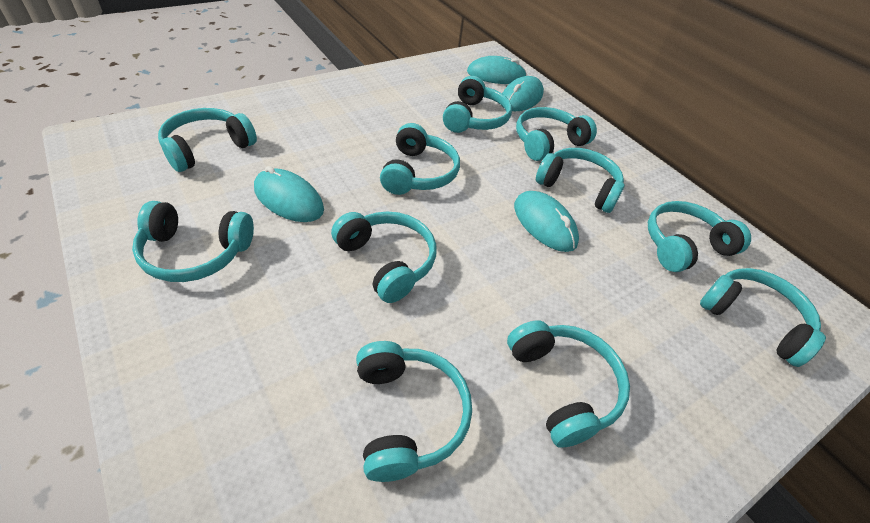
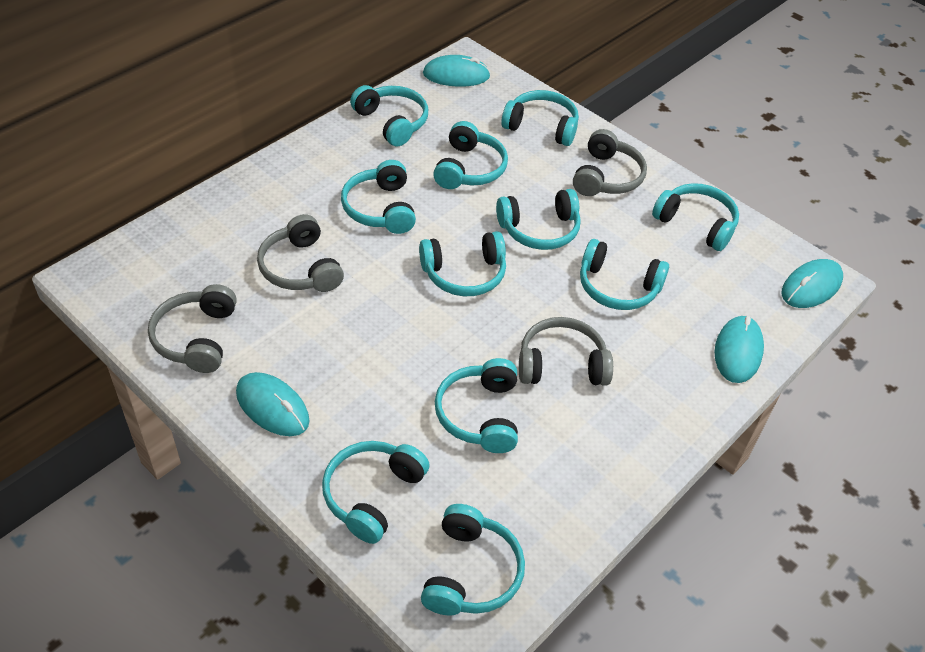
grey headphones: none = 0 -> [148,284,237,373] [257,214,344,292] [519,317,613,386] [573,129,647,196] = 4

